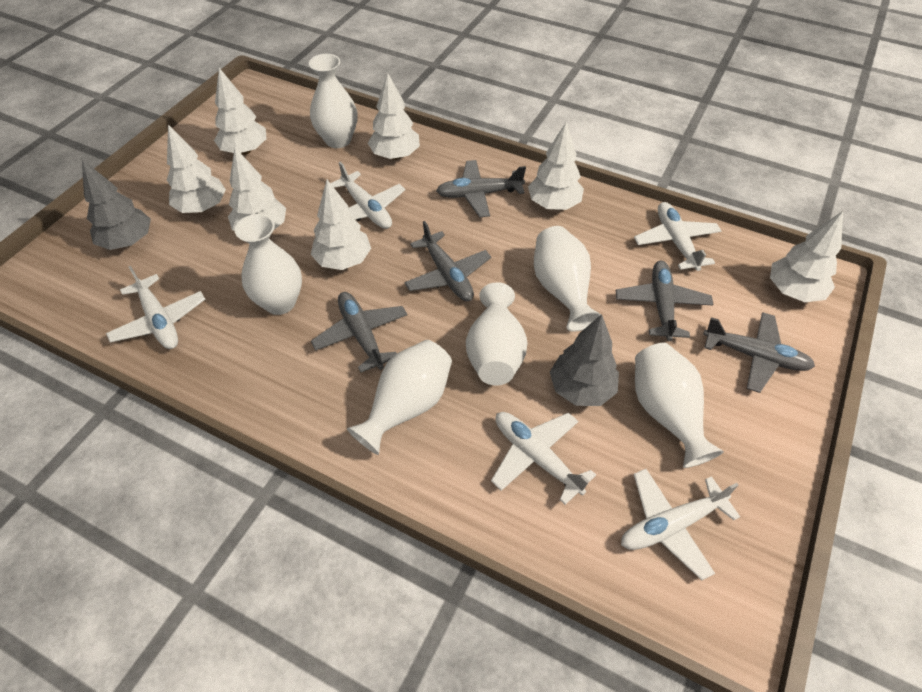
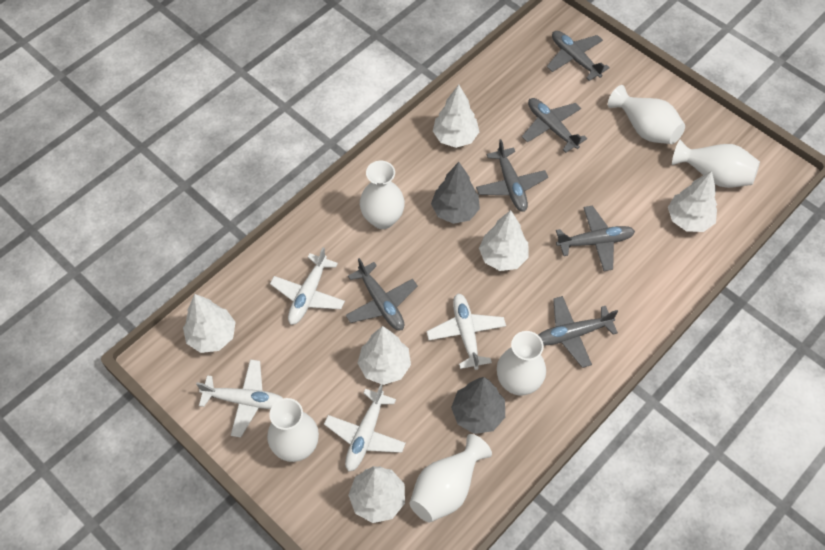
grey plane: [311,292,407,372] [404,221,491,301] [436,160,526,217] [616,261,713,341] [703,312,815,393] = 5 -> [346,258,418,330] [476,139,548,212] [522,98,587,153] [538,296,618,368] [547,31,610,81] [556,206,635,271] = 6
white plane: [106,266,206,349] [331,161,405,229] [491,412,596,505] [621,469,740,580] [634,202,721,271] = 5 -> [196,359,284,437] [270,247,345,325] [324,384,406,472] [427,293,506,370] = 4
white tree: [167,125,226,213] [214,68,267,155] [228,147,286,231] [311,180,371,270] [368,72,420,160] [528,122,584,210] [770,211,843,302] = 7 -> [183,294,236,353] [348,466,405,523] [358,326,411,385] [433,85,479,148] [479,210,529,271] [668,171,717,232] = 6

